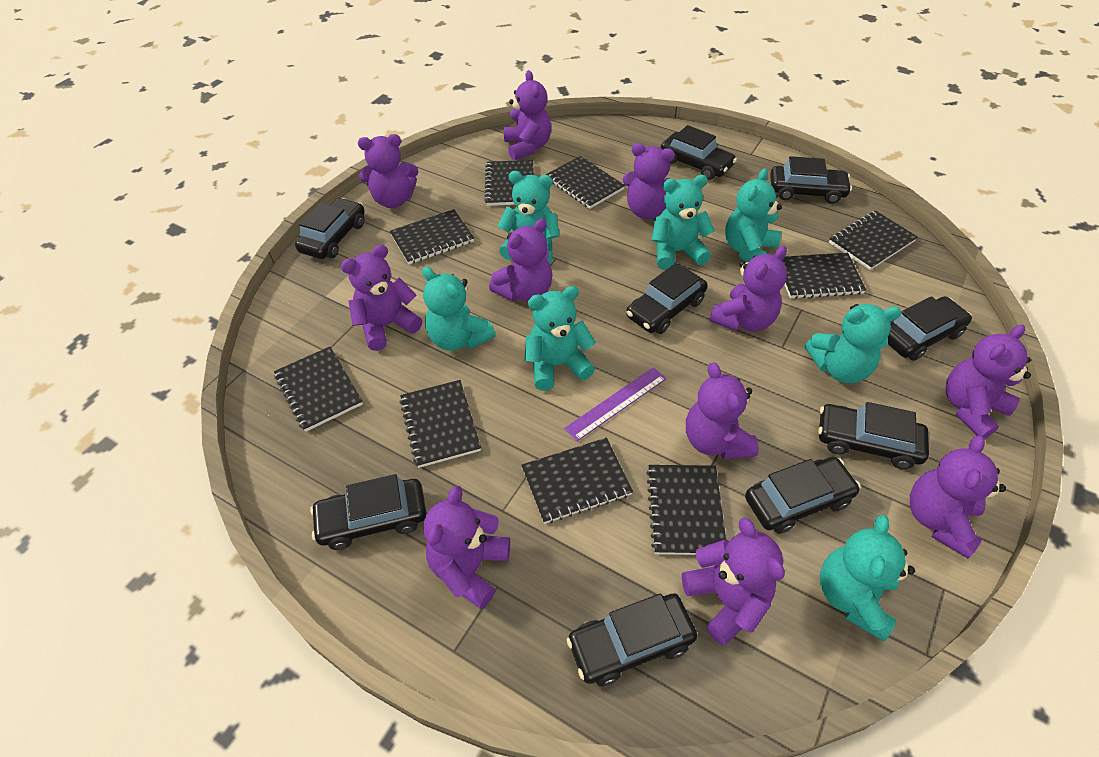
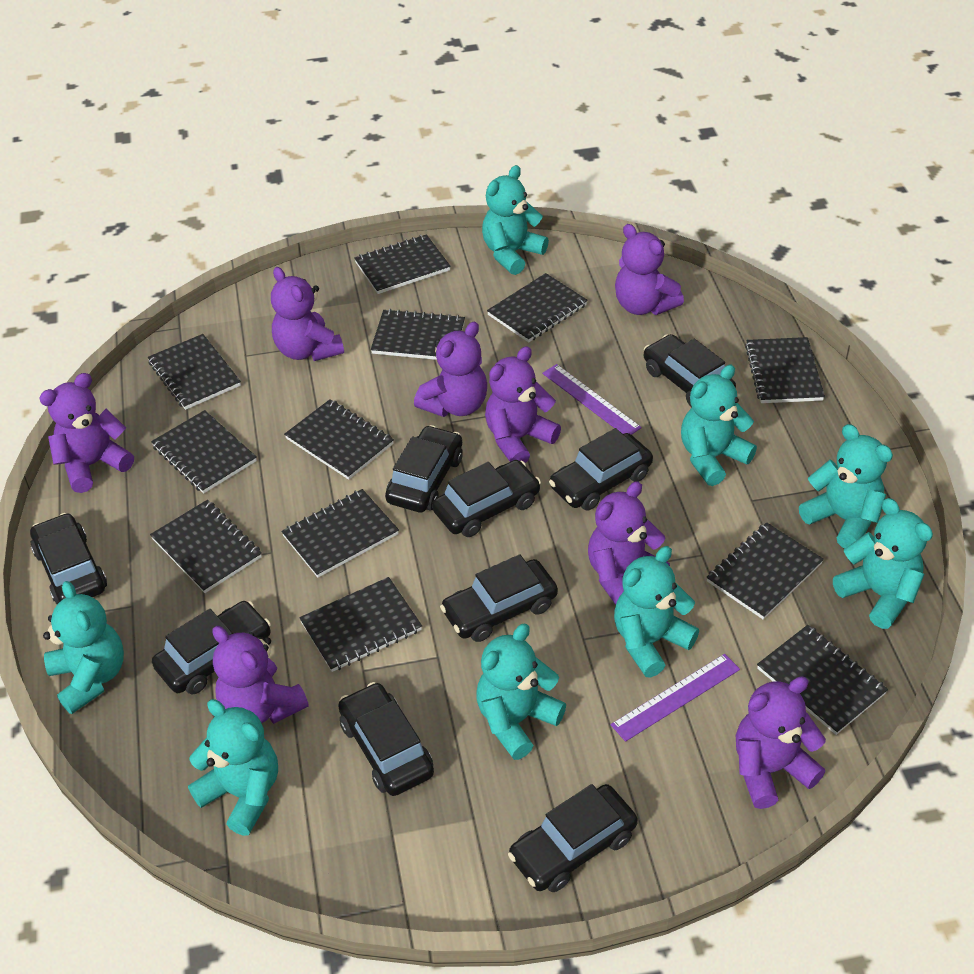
black notebook: [274,347,363,432] [390,209,474,264] [399,380,481,468] [484,160,534,206] [521,438,633,524] [546,156,625,209] [646,465,726,555] [782,253,866,299] [829,211,918,270] = 9 -> [148,334,241,410] [150,500,262,593] [151,410,257,494] [281,489,399,578] [284,399,394,480] [299,577,422,672] [354,234,451,294] [371,309,465,360] [487,273,588,343] [706,522,824,619] [745,337,825,403] [757,625,888,735] = 12
purple ruler: [564,367,666,441] = 1 -> [542,364,642,435] [611,654,740,742] = 2
purple teddy bear: [341,245,422,351] [358,134,418,208] [424,486,510,609] [489,218,553,302] [504,70,551,160] [622,143,675,219] [682,518,785,645] [686,362,759,459] [709,246,787,331] [910,435,1006,558] [946,324,1031,439] = 11 -> [39,373,134,493] [212,626,309,724] [271,267,344,361] [414,322,487,417] [485,346,561,463] [588,481,670,605] [615,224,684,315] [736,676,826,809] = 8
turquoise teddy bear: [422,266,496,351] [497,171,560,263] [525,286,596,391] [651,175,715,270] [725,168,782,262] [805,304,902,383] [820,514,915,641] = 7 -> [43,581,124,714] [188,699,278,836] [477,624,566,760] [482,165,549,275] [614,546,699,678] [681,365,757,486] [799,424,893,549] [833,498,933,629] = 8

